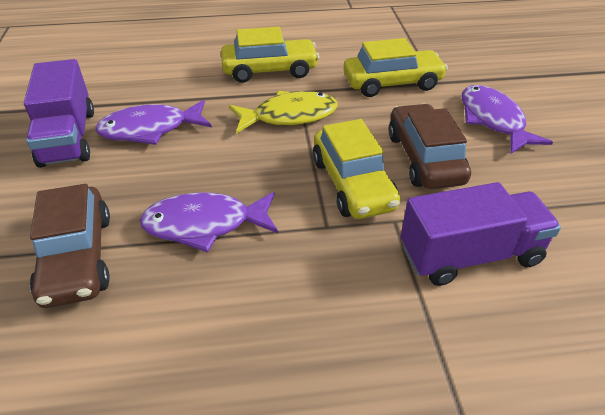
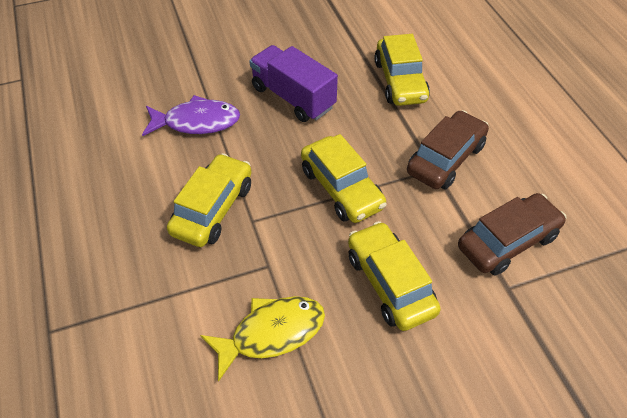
purple fish: [95,100,212,145] [140,192,278,252] [462,85,553,154] = 3 -> [142,95,240,136] = 1
purple truck: [24,59,94,168] [401,182,561,286] = 2 -> [249,45,338,122] = 1
yellow car: [221,27,319,83] [313,119,400,219] [344,38,448,97] = 3 -> [167,153,251,247] [301,134,387,223] [348,221,441,331] [374,34,430,106] = 4

